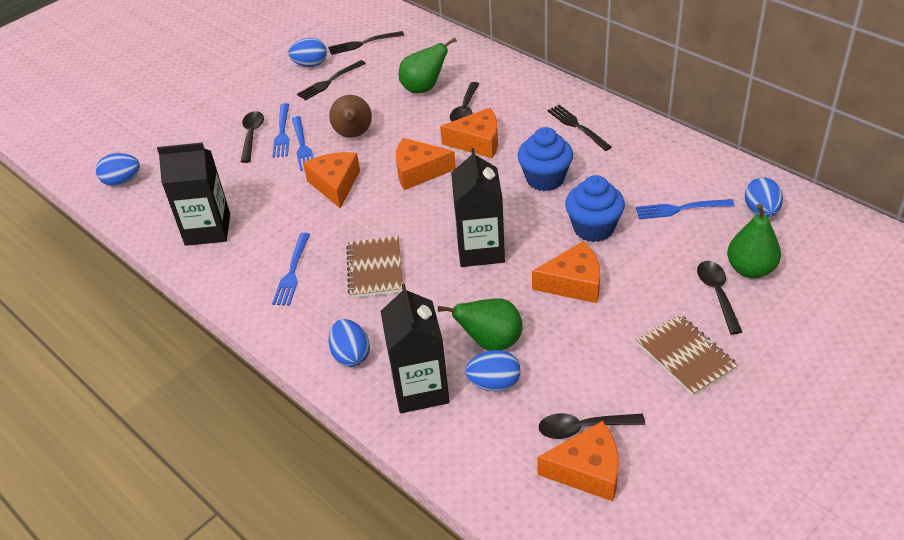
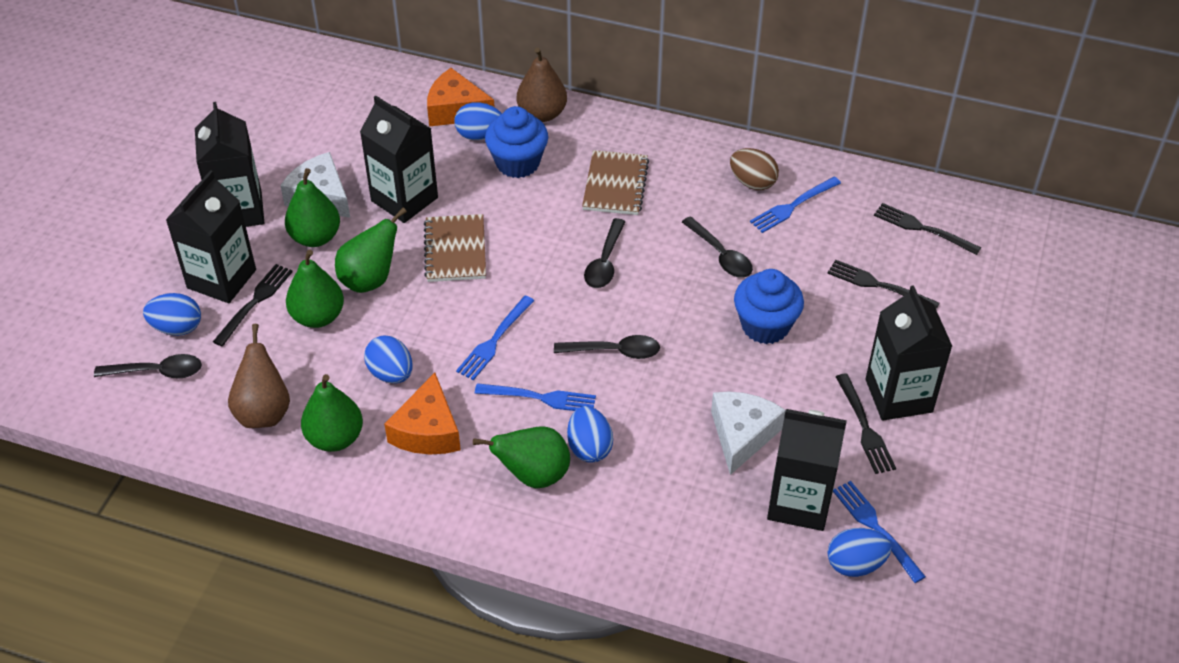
black carton: [157,142,230,246] [380,284,450,413] [451,148,505,267] = 3 -> [166,170,256,303] [195,102,264,227] [360,96,438,223] [767,409,847,531] [865,285,952,421] = 5
black fork: [297,60,366,101] [328,31,404,55] [547,105,612,151] = 3 -> [213,264,293,346] [827,260,939,309] [836,374,896,474] [874,203,981,255] = 4
brown egg: none = 0 -> [730,148,779,190] = 1
brown pear: [329,95,372,138] = 1 -> [228,324,290,428] [517,48,567,122] = 2
green pear: [399,38,457,93] [438,298,523,351] [727,204,781,278] = 3 -> [285,168,340,247] [286,250,344,328] [301,374,363,452] [335,207,407,293] [473,426,570,489] = 5
orange cheese: [303,152,360,208] [396,138,456,190] [440,108,498,158] [532,241,600,303] [537,421,619,501] = 5 -> [384,373,461,454] [427,68,494,126] = 2
white cheese: none = 0 -> [280,152,350,218] [711,391,786,475] = 2

